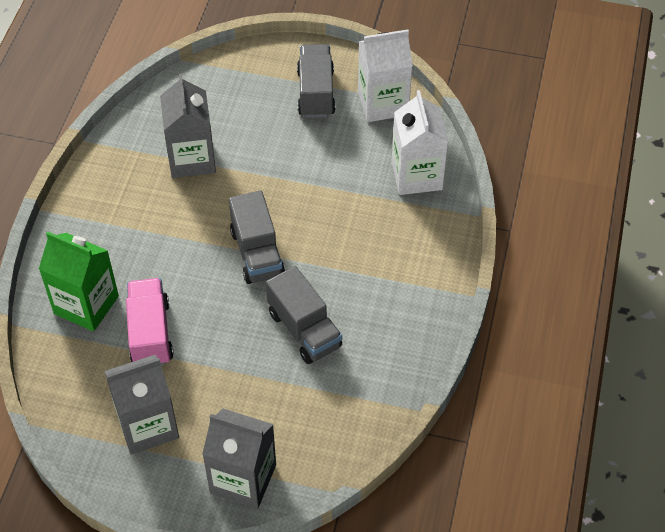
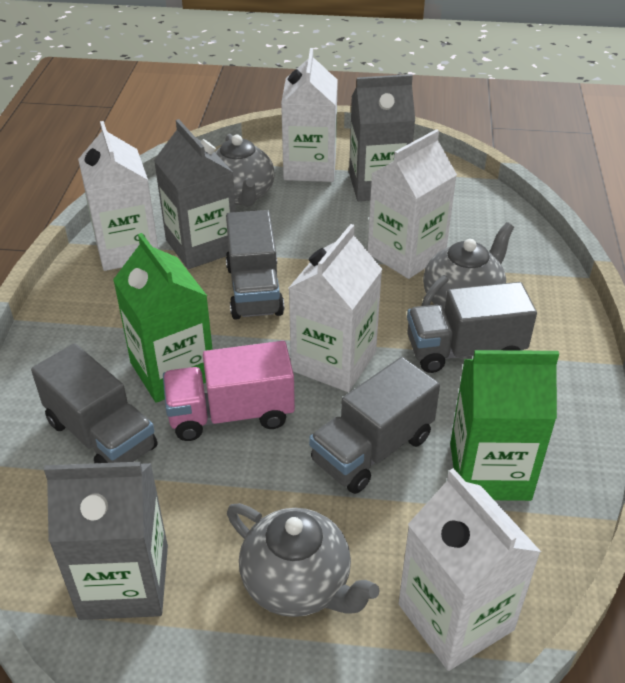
green carton: [39,232,119,331] = 1 -> [113,233,213,403] [450,350,559,501] = 2
grey teapot: none = 0 -> [215,134,275,207] [227,503,380,617] [421,222,514,310] = 3
grey truck: [229,191,285,284] [266,266,342,364] [297,44,335,118] = 3 -> [31,343,157,463] [226,210,284,320] [309,357,440,494] [407,282,537,373] = 4
white carton: [358,29,413,122] [392,90,448,195] = 2 -> [78,121,158,271] [281,48,338,182] [289,224,382,392] [368,129,457,279] [398,468,541,671] = 5

